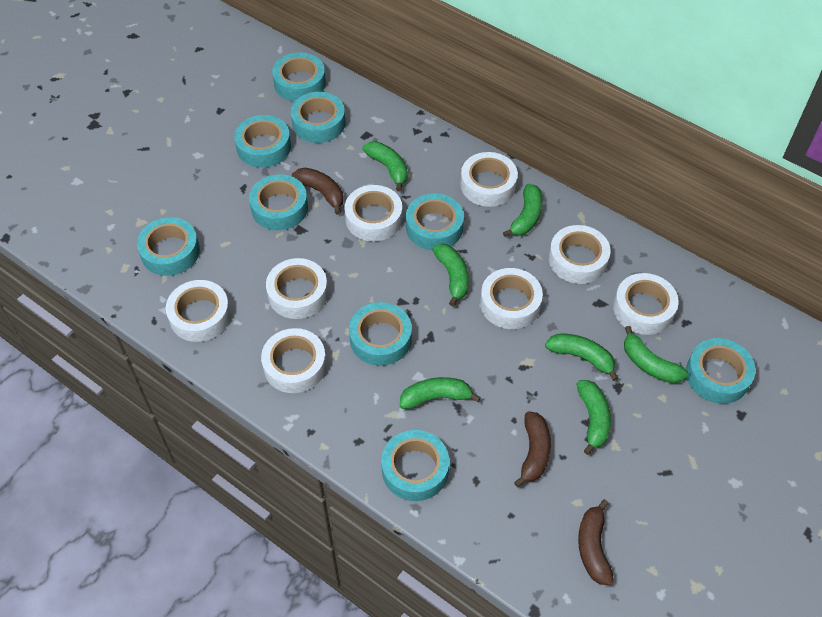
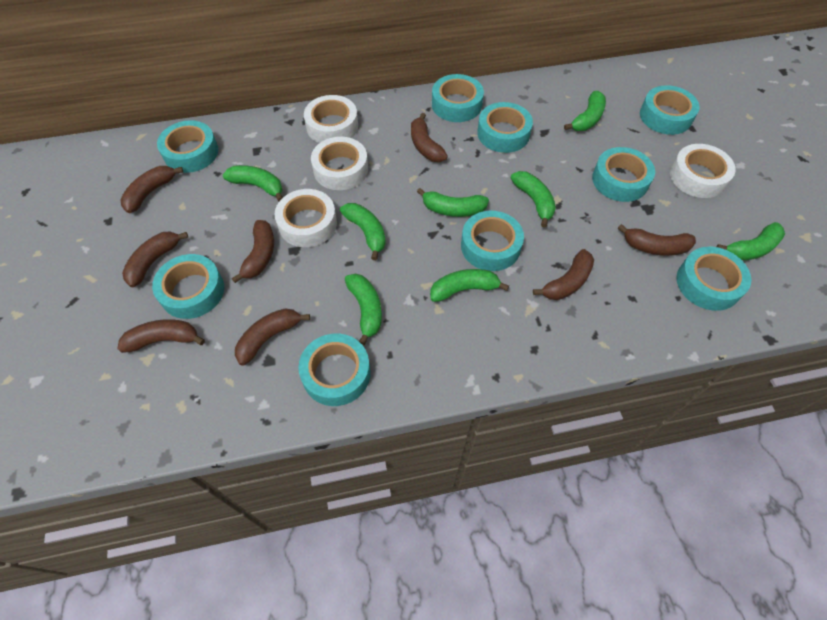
brown banana: [292,168,344,215] [514,411,551,487] [578,499,614,585] = 3 -> [117,319,205,353] [120,166,183,213] [122,231,188,287] [232,220,274,283] [235,308,310,365] [411,113,448,162] [533,249,594,300] [618,224,696,256] = 8
green banana: [363,141,408,191] [400,377,481,409] [432,244,469,306] [503,184,542,237] [545,334,618,381] [577,380,611,455] [624,326,689,384] = 7 -> [223,165,283,201] [340,203,386,260] [345,273,382,346] [417,188,489,217] [430,269,509,302] [510,171,556,227] [564,91,606,131] [716,222,785,260] = 8
white tape: [166,280,231,342] [261,328,327,393] [266,258,328,319] [345,185,402,241] [460,152,518,207] [480,268,543,329] [549,225,611,284] [613,273,679,335] = 8 -> [275,189,337,247] [304,95,358,143] [311,137,368,190] [670,144,736,198] = 4

